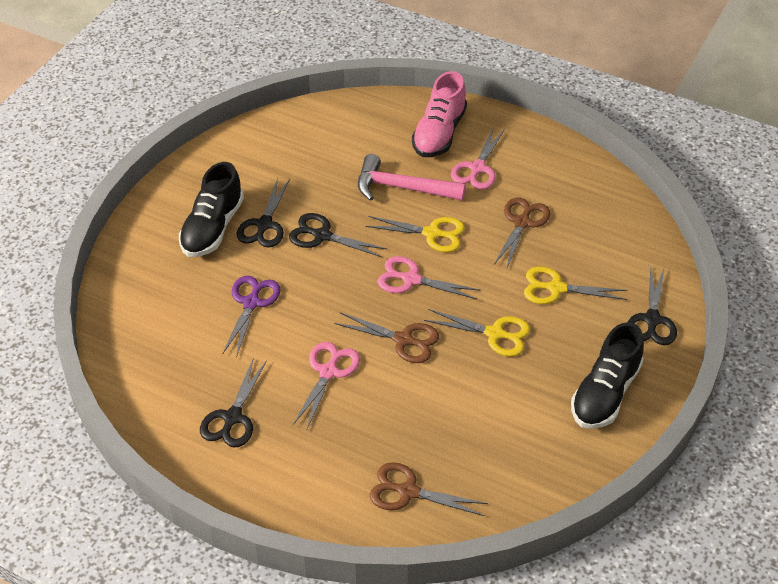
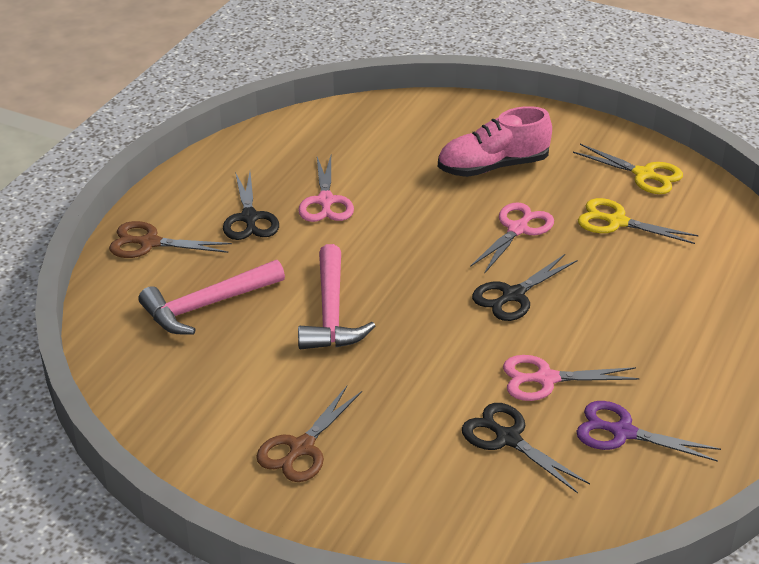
black scissors: [200,358,267,447] [237,178,290,247] [289,213,387,257] [628,266,677,345] = 4 -> [223,172,279,240] [462,403,590,493] [472,254,578,321] = 3
black shoe: [179,162,244,257] [571,322,644,429] = 2 -> none = 0
brown scissors: [334,312,439,363] [370,462,488,516] [494,197,550,268] = 3 -> [109,221,232,258] [256,386,362,482] = 2
pink hammer: [358,154,466,201] = 1 -> [138,260,285,334] [298,244,375,349] = 2
yellow scissors: [365,216,465,252] [424,309,530,356] [524,267,627,304] = 3 -> [573,144,683,194] [578,198,699,244] = 2

